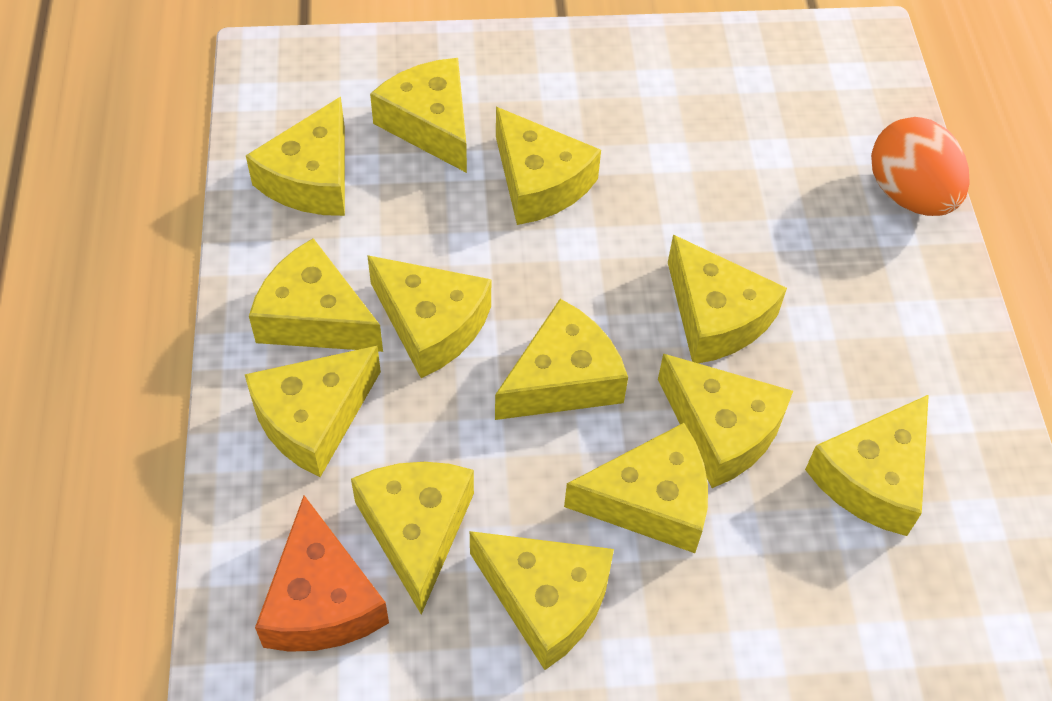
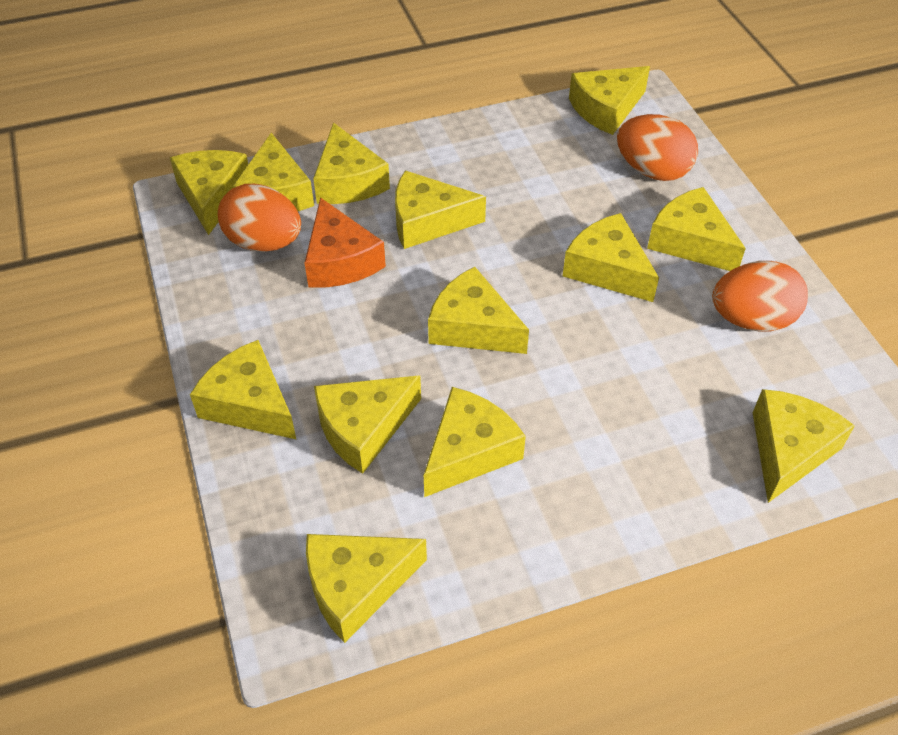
orange egg: [871,117,969,216] = 1 -> [218,184,301,251] [617,114,698,181] [712,261,808,332] = 3

